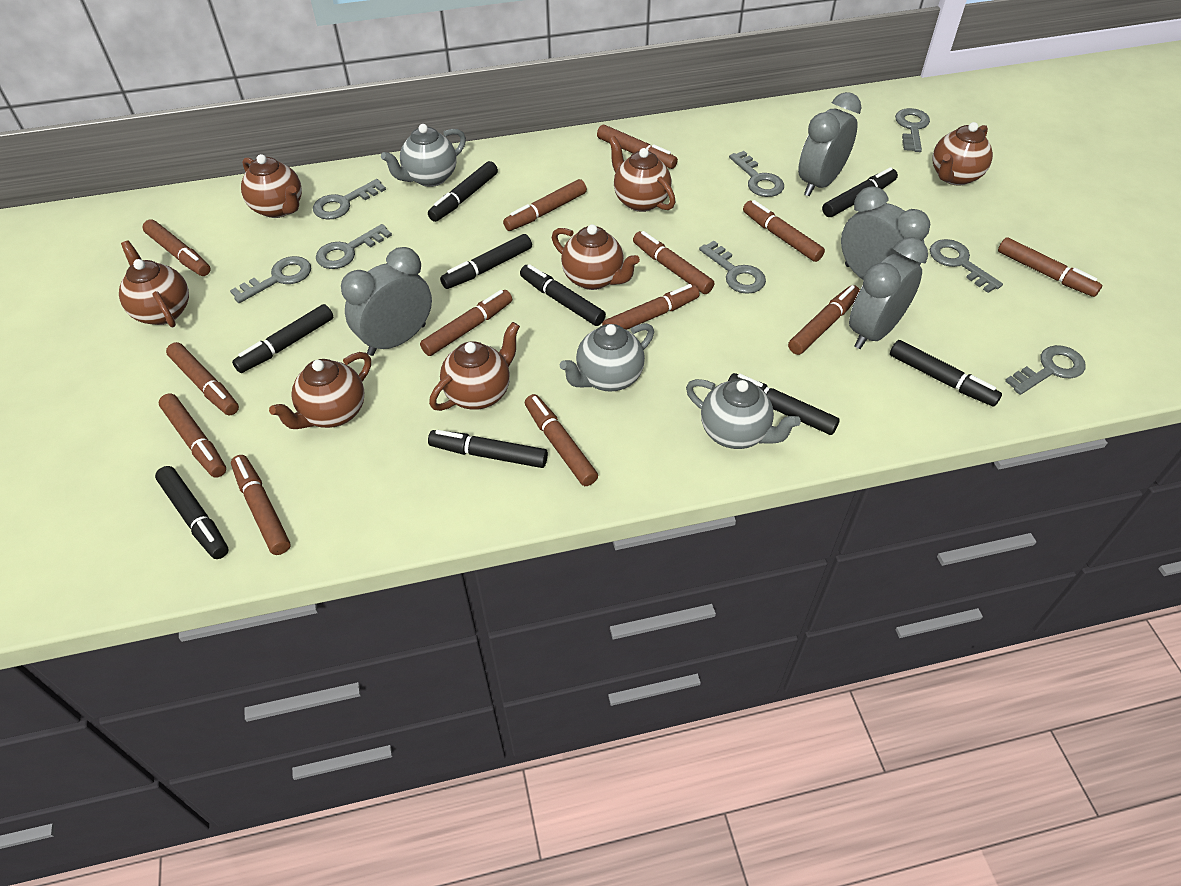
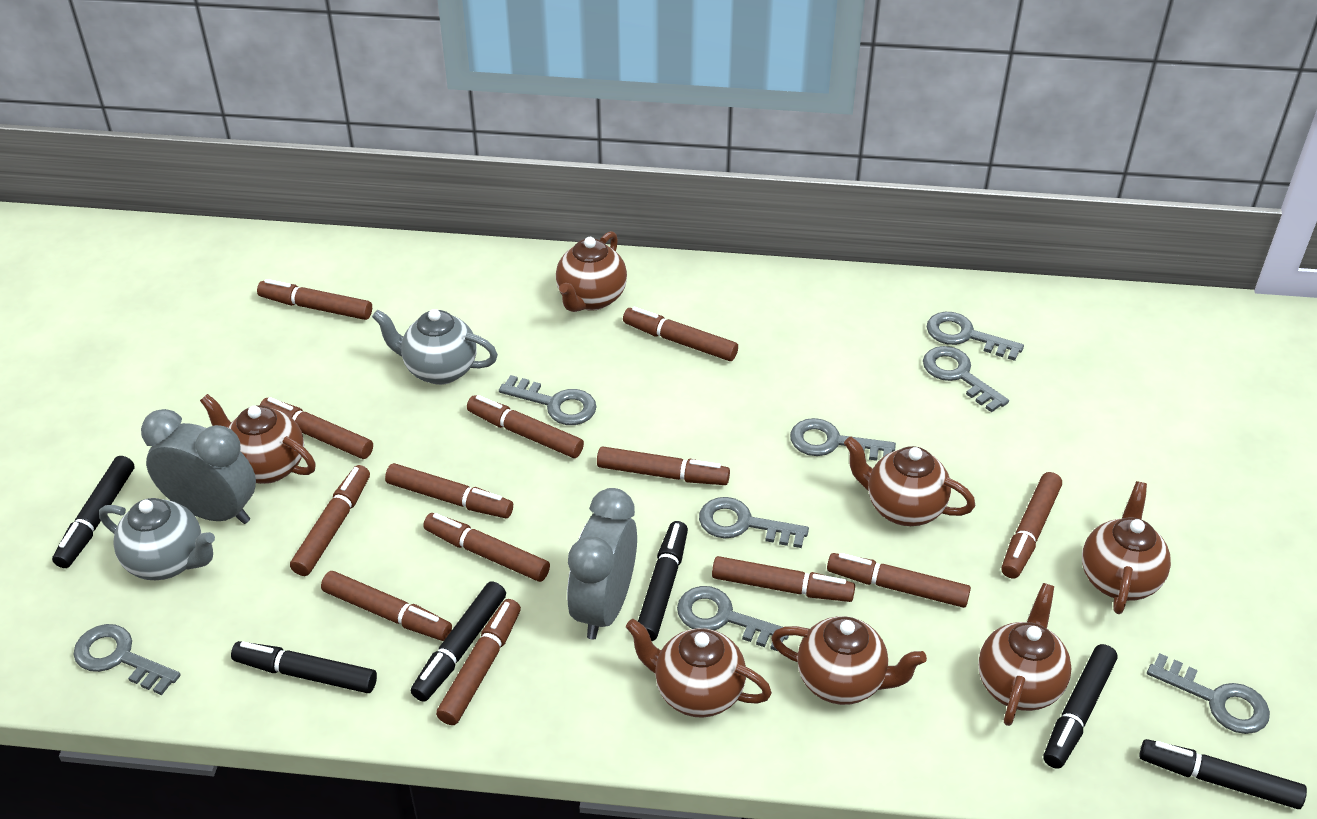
black marker: [155,466,229,559] [232,304,333,373] [428,161,498,222] [428,430,548,468] [440,234,532,289] [520,264,606,326] [728,373,840,435] [822,167,898,217] [890,340,1002,407] = 9 -> [52,456,134,568] [231,641,377,693] [411,581,506,702] [638,521,688,641] [1043,644,1117,769] [1139,739,1307,809] = 6
grey clock: [341,247,432,356] [798,92,861,196] [841,186,930,280] [849,237,928,349] = 4 -> [141,409,256,524] [567,488,637,640] = 2
grey teapot: [381,124,466,187] [560,323,654,392] [686,379,801,449] = 3 -> [99,498,215,580] [372,309,498,385] = 2

